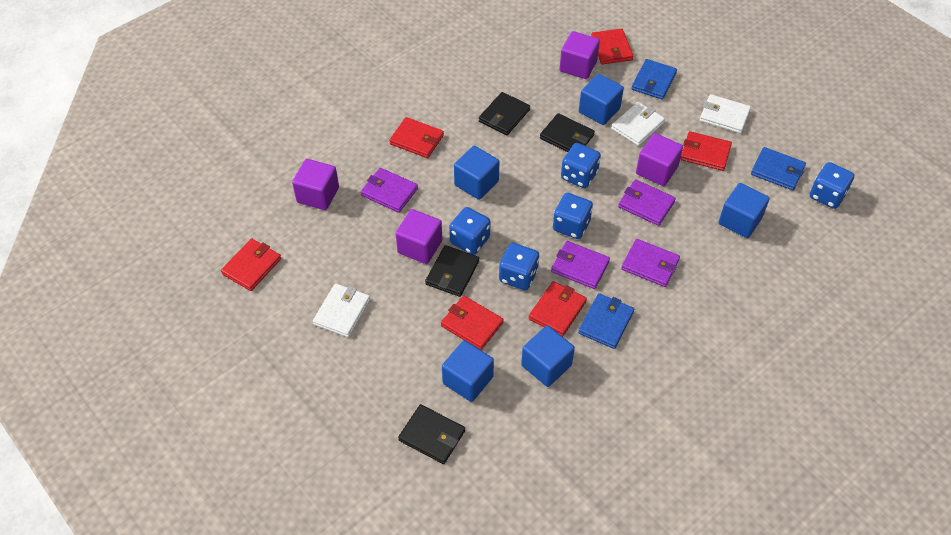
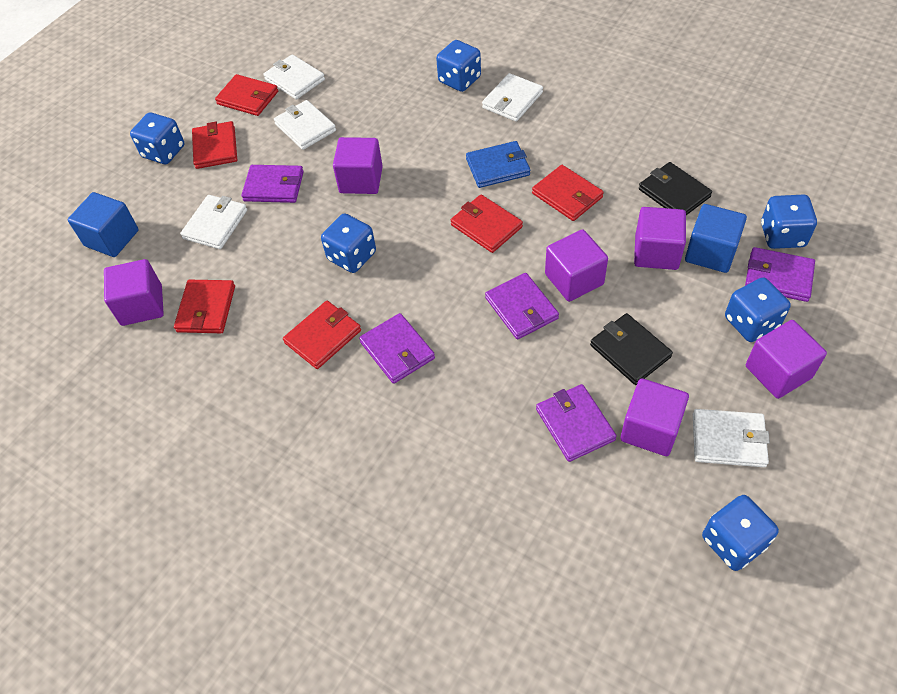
black wallet: [398,404,465,464] [425,245,479,297] [479,92,530,135] [540,113,595,152] = 4 -> [590,313,673,385] [639,162,712,215] = 2
blue cube: [442,340,494,402] [454,146,499,200] [521,325,575,387] [579,74,624,125] [718,183,770,238] = 5 -> [68,192,139,257] [685,204,747,273] = 2
blue dice: [449,207,490,255] [499,243,539,290] [553,193,593,239] [561,143,601,188] [810,162,854,209] = 5 -> [130,112,184,164] [321,213,376,273] [436,40,481,92] [702,495,779,571] [725,278,791,342] [761,195,817,249] = 6
blue wallet: [578,293,634,349] [631,59,677,100] [751,147,806,190] = 3 -> [466,141,530,188] = 1
purple cube: [292,159,339,210] [396,209,442,264] [559,31,600,79] [636,133,683,186] = 4 -> [104,259,164,326] [333,137,383,194] [545,229,608,302] [620,378,689,456] [634,207,686,270] [746,320,827,399] = 6
purple wallet: [361,168,418,213] [551,241,610,289] [618,179,676,226] [621,239,680,287] = 4 -> [241,165,304,203] [359,313,435,384] [485,273,559,339] [536,384,617,462] [745,247,815,302] = 5
white wallet: [313,283,370,337] [611,102,665,146] [700,94,751,133] = 3 -> [180,195,247,249] [264,54,325,100] [274,100,336,150] [482,73,543,122] [693,409,770,467] = 5

